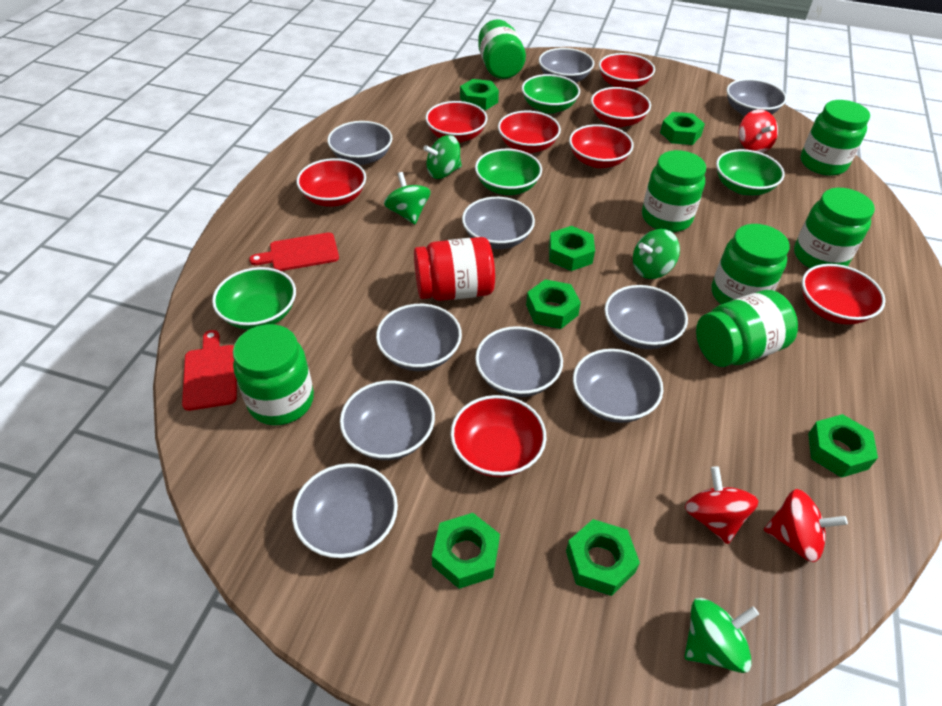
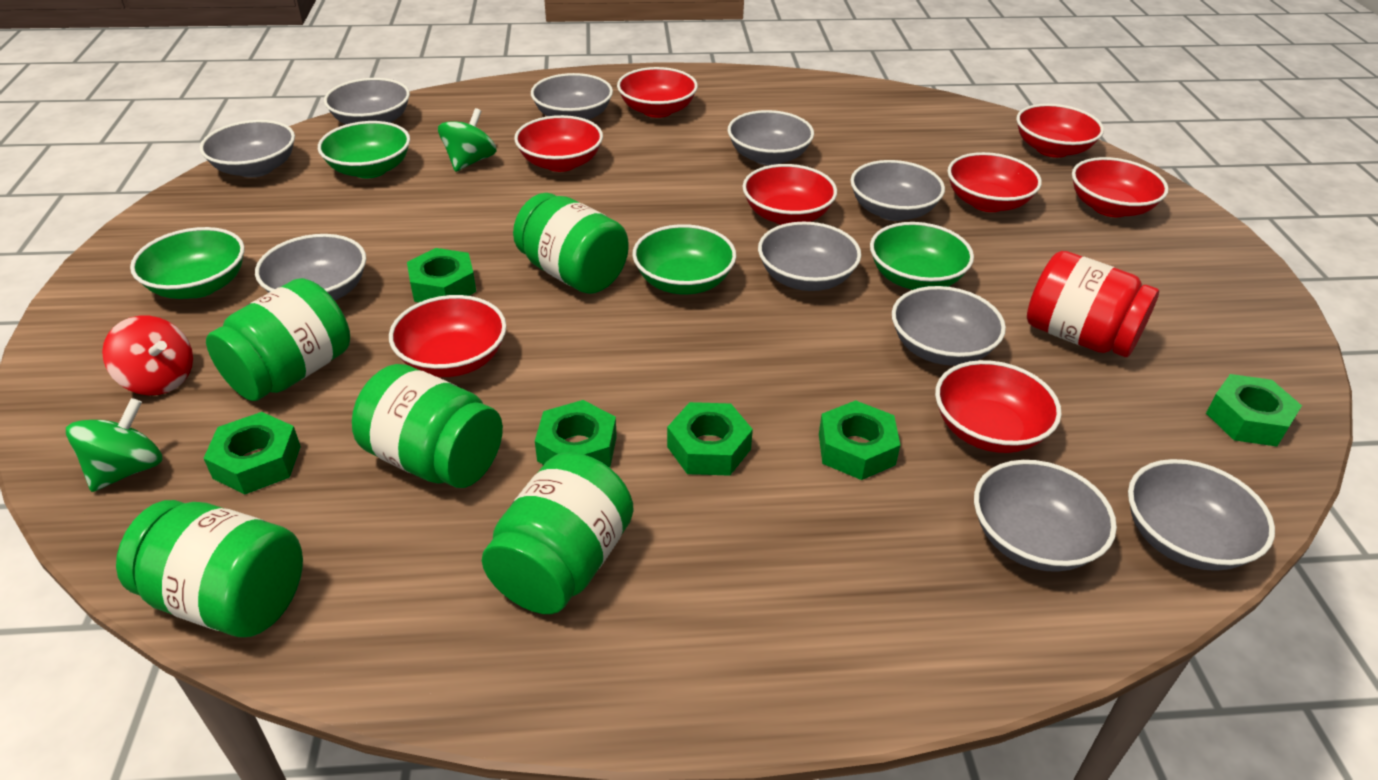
green jar: [233,324,314,425] [478,19,526,79] [642,150,706,232] [696,290,798,367] [712,224,790,304] [794,188,875,268] [801,100,870,176] = 7 -> [116,500,303,637] [206,278,350,401] [352,364,503,488] [482,452,633,614] [513,193,629,294] = 5
green nut: [432,513,500,589] [460,79,499,110] [526,279,581,329] [549,226,595,271] [566,519,640,596] [660,112,705,145] [808,414,878,478] = 7 -> [203,412,301,494] [407,248,476,302] [535,400,617,467] [667,402,753,476] [819,400,900,480] [1206,374,1302,447] = 6
green spinning top: [384,172,431,225] [423,135,462,179] [633,229,680,279] [685,598,759,673] = 4 -> [66,398,163,492] [438,108,497,172] = 2
red cutting board: [182,330,237,411] [249,232,339,271] = 2 -> none = 0
red spinning top: [685,466,758,544] [739,109,778,153] [764,489,848,562] = 3 -> [102,316,193,395] = 1

